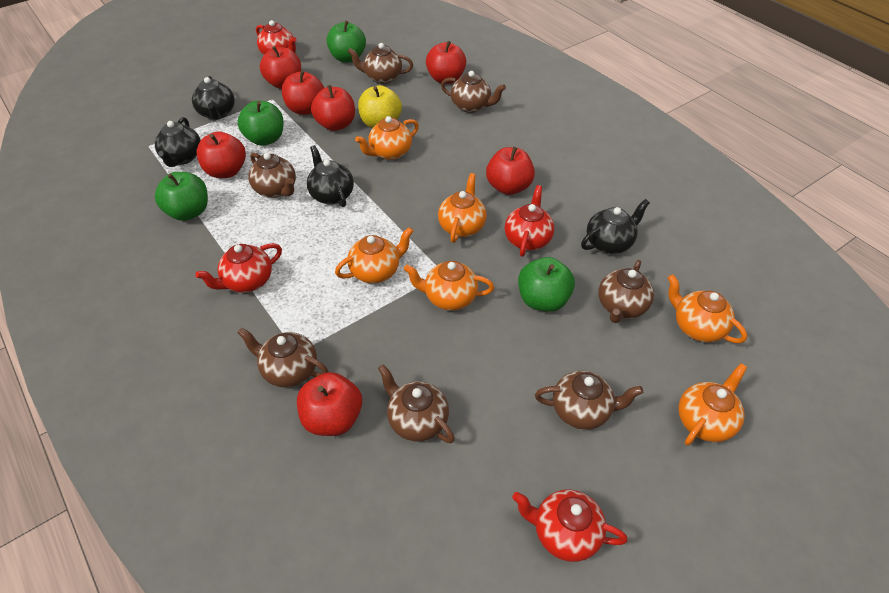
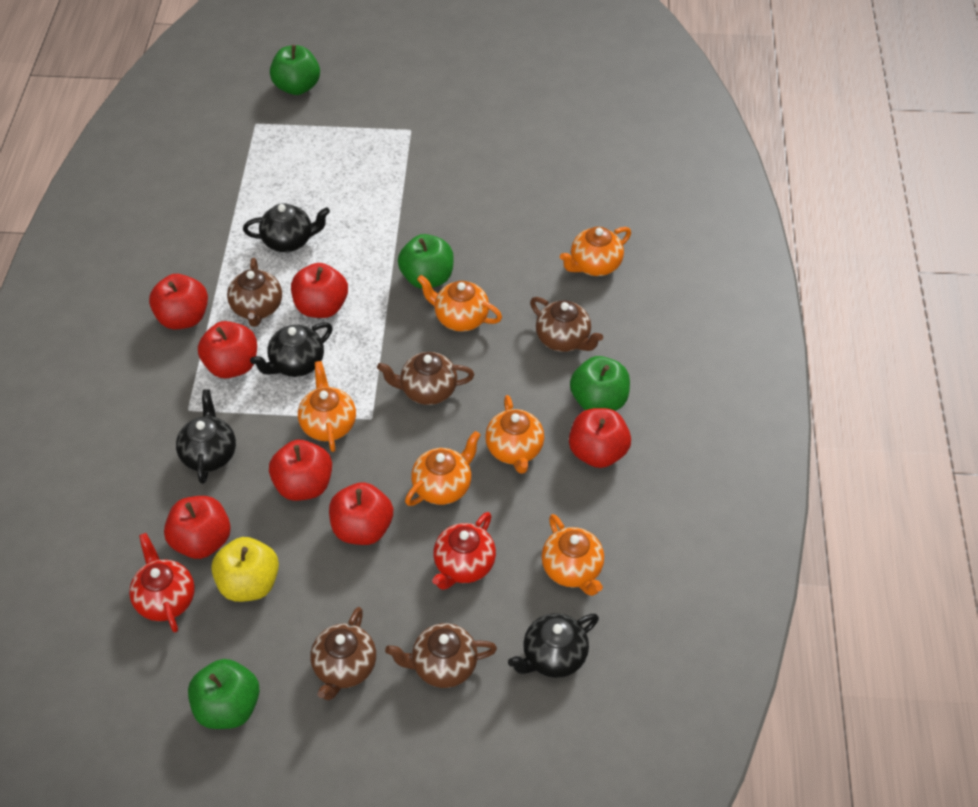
brown teapot: [237,328,328,388] [249,153,296,198] [348,43,413,84] [378,364,455,443] [441,71,506,113] [535,371,643,430] [598,260,654,323] = 7 -> [227,258,282,327] [310,607,376,700] [377,352,474,405] [385,623,497,688] [530,297,603,352] = 5
red teapot: [195,243,282,293] [256,20,296,55] [505,185,554,257] [512,489,628,562] = 4 -> [129,533,195,632] [432,512,496,590] = 2

